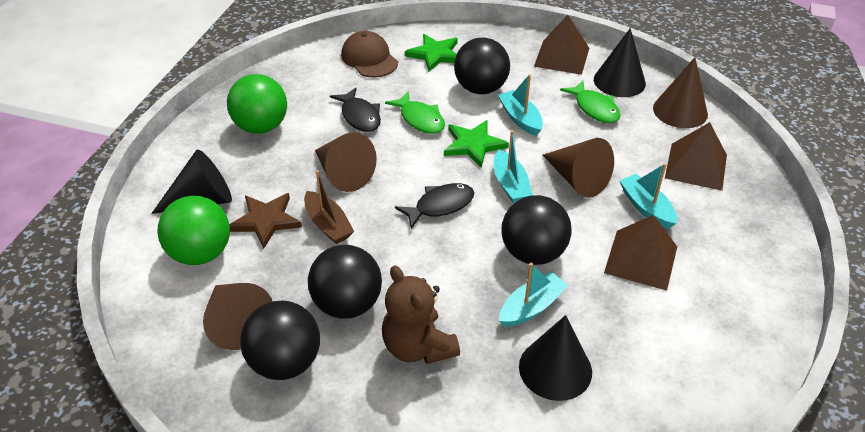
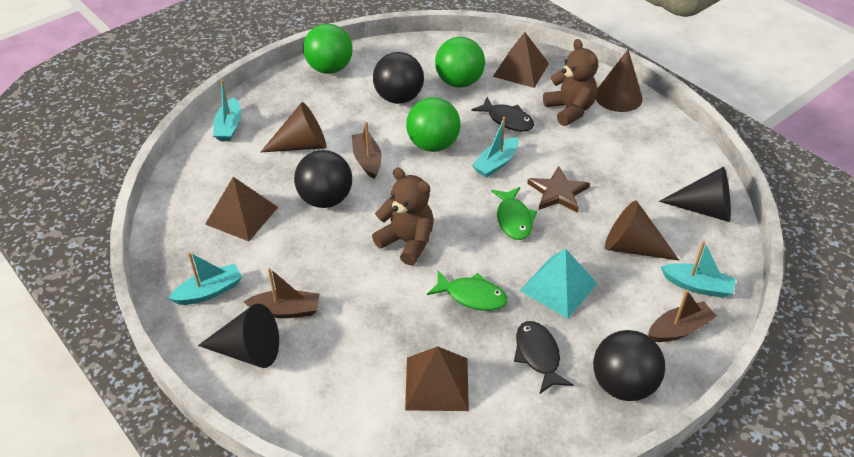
black ball: [240,301,320,380] [308,245,382,319] [454,37,510,94] [501,195,572,265] = 4 -> [294,150,352,208] [373,52,424,104] [593,330,665,401] = 3
black cone: [151,149,232,214] [519,315,592,401] [594,28,646,97] = 3 -> [198,304,279,368] [659,167,731,222] = 2
brown boat: [304,170,354,244] = 1 -> [244,268,319,318] [352,122,382,179] [648,290,717,342] = 3
brown cap: [341,31,398,78] = 1 -> none = 0
brown cone: [203,283,273,350] [315,132,377,192] [543,138,614,198] [653,57,708,128] = 4 -> [261,102,326,152] [596,50,643,112] [605,201,679,260] = 3
brown teddy bear: [382,265,460,364] = 1 -> [372,168,434,266] [543,39,598,126] = 2
green ball: [157,196,230,265] [227,74,287,134] = 2 -> [303,24,353,74] [406,97,460,152] [435,37,485,88] = 3
green star: [405,34,457,72] [444,120,509,168] = 2 -> none = 0
turquoise pyramid: none = 0 -> [520,248,598,319] = 1

